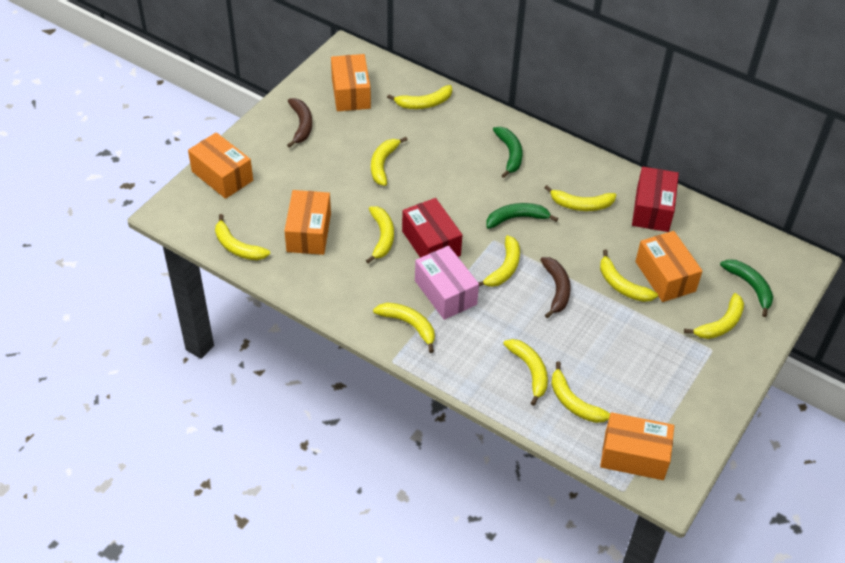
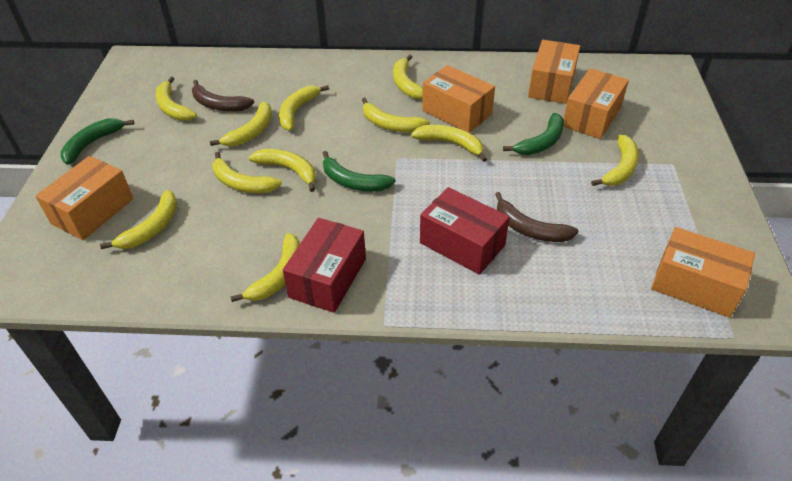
pink box: [415,246,479,320] = 1 -> none = 0

